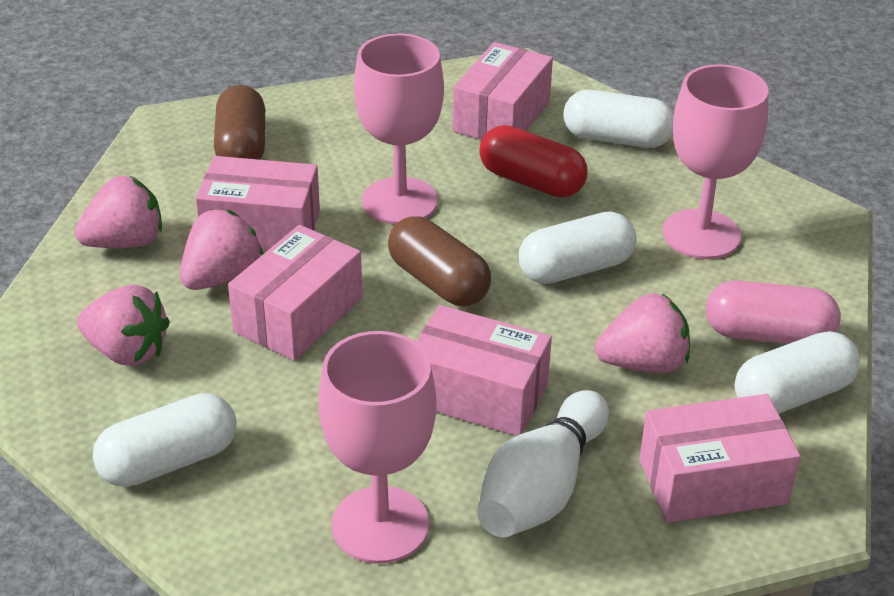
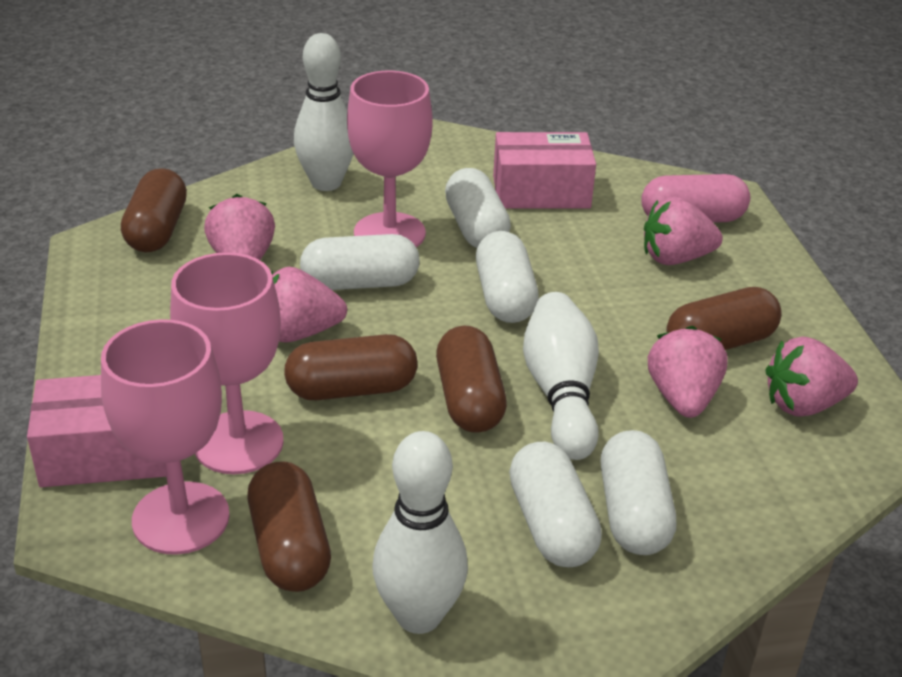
brown capsule: [214,85,265,160] [388,216,491,306] = 2 -> [121,168,187,252] [248,461,331,592] [284,334,417,400] [436,326,507,433] [666,287,782,350] = 5
pink box: [195,156,320,251] [228,225,362,361] [416,305,552,436] [453,42,553,140] [639,394,801,523] = 5 -> [27,375,166,487] [493,132,596,209] = 2
pink strawberry: [75,175,162,248] [77,285,170,366] [180,209,263,290] [595,293,690,373] = 4 -> [204,194,275,260] [271,267,347,343] [644,197,723,265] [648,326,728,418] [766,336,858,417] = 5
red capsule: [479,125,588,198] = 1 -> none = 0
white bowling pin: [477,390,609,537] = 1 -> [294,33,354,191] [372,431,468,634] [523,292,599,460] = 3
white capsule: [93,393,236,487] [519,211,637,284] [563,90,674,148] [735,331,860,414] = 4 -> [300,234,420,290] [445,168,511,248] [476,231,539,323] [509,442,602,567] [601,430,676,555] = 5

